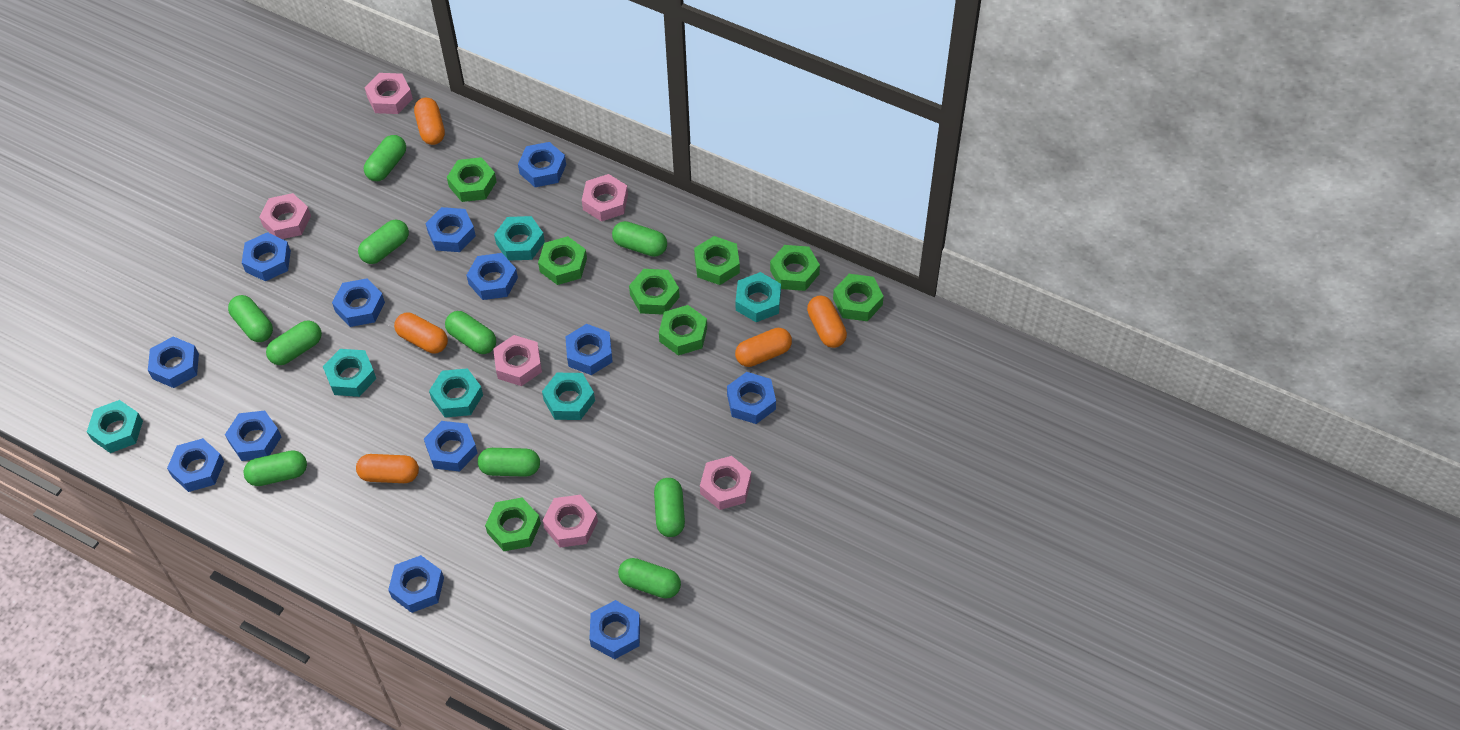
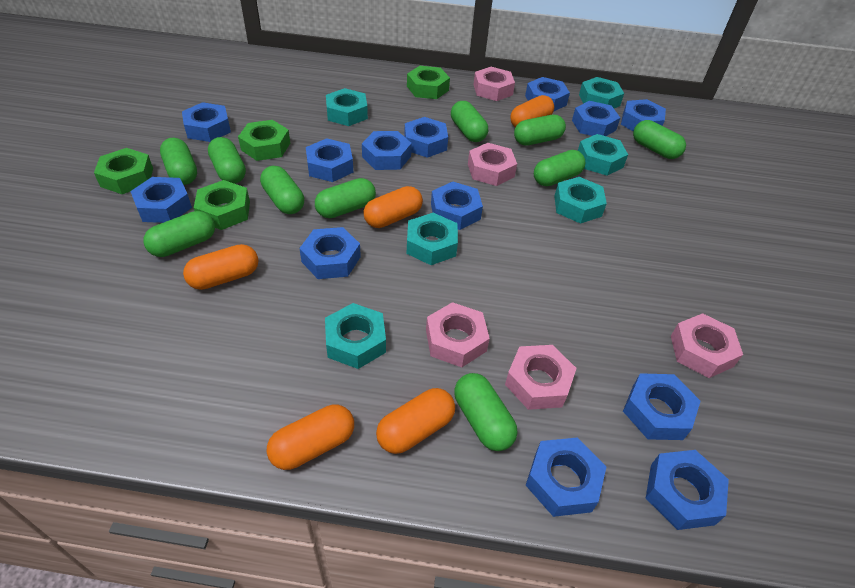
green nut: [447,157,497,202] [485,498,541,551] [538,236,587,285] [629,269,680,315] [659,305,707,355] [694,236,740,285] [770,245,820,291] [833,274,884,321] = 8 -> [94,148,153,194] [194,180,250,230] [238,120,290,161] [407,66,450,99] = 4
pink nut: [259,193,311,239] [364,73,413,114] [493,335,542,386] [543,495,598,548] [582,174,628,222] [700,456,751,510] = 6 -> [426,302,490,367] [468,143,517,186] [473,67,515,101] [505,345,577,410] [671,313,743,378] = 5

